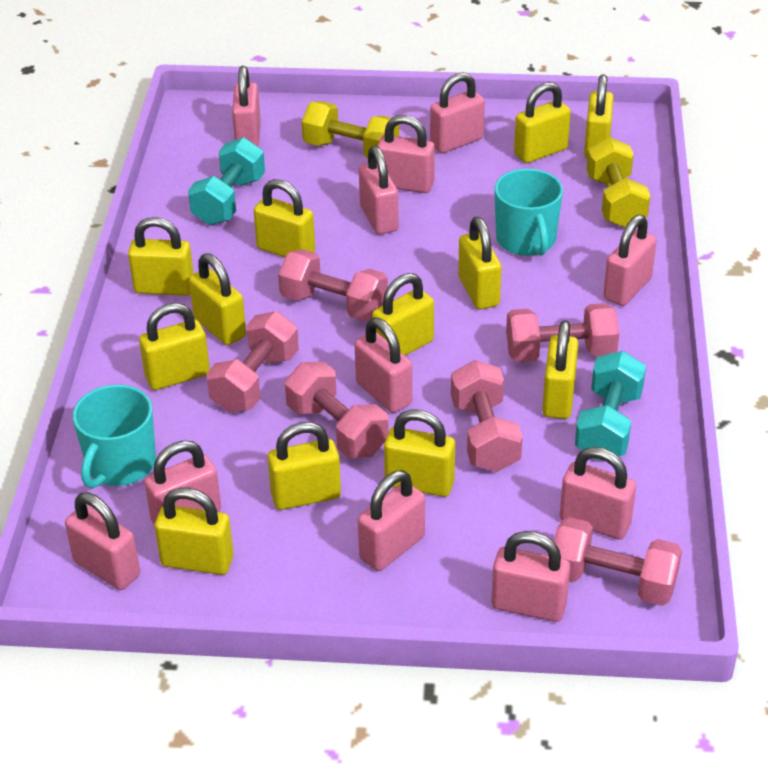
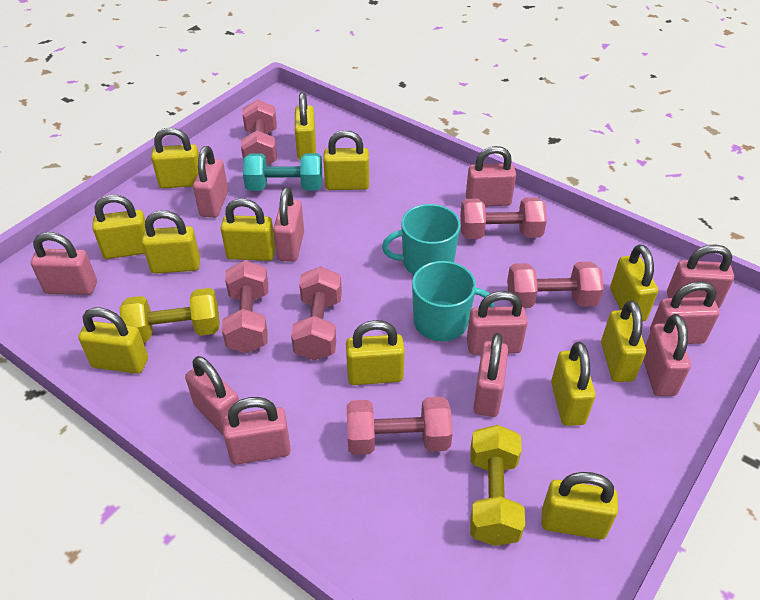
turquoise dumbbell: [188,137,265,225] [575,351,646,461] = 2 -> [243,153,322,191] = 1

